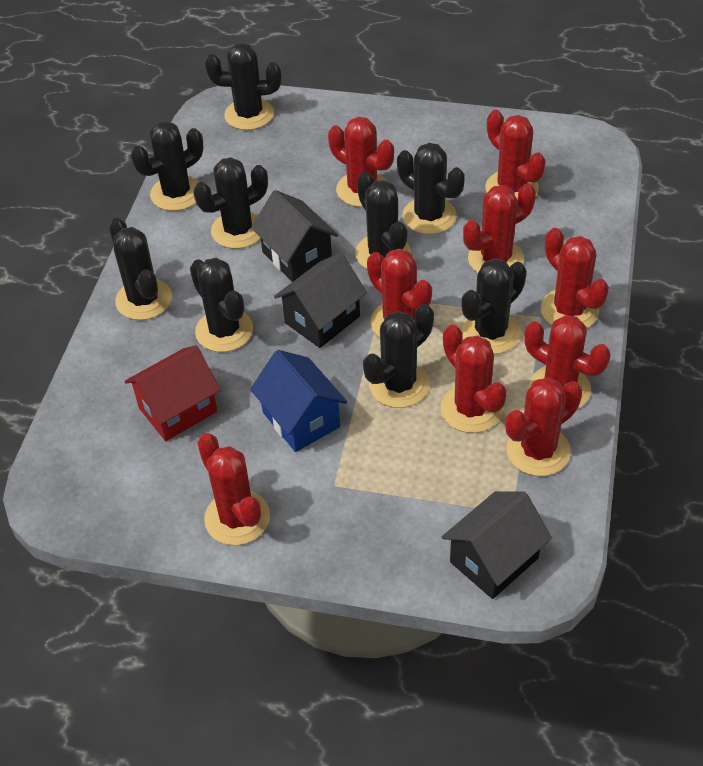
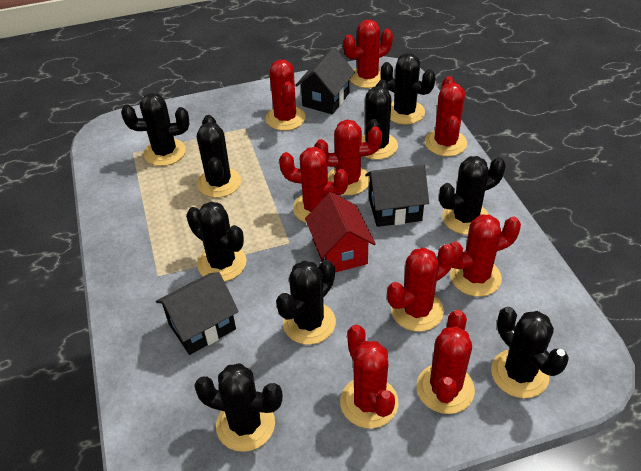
blue house: [250,350,347,452] = 1 -> none = 0

